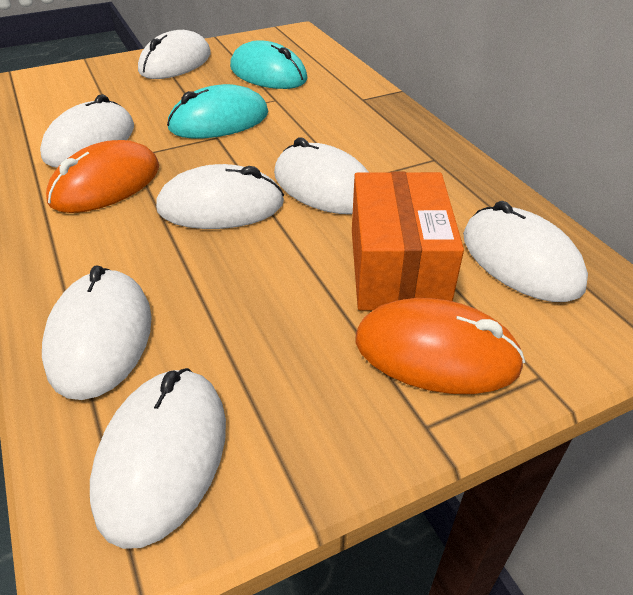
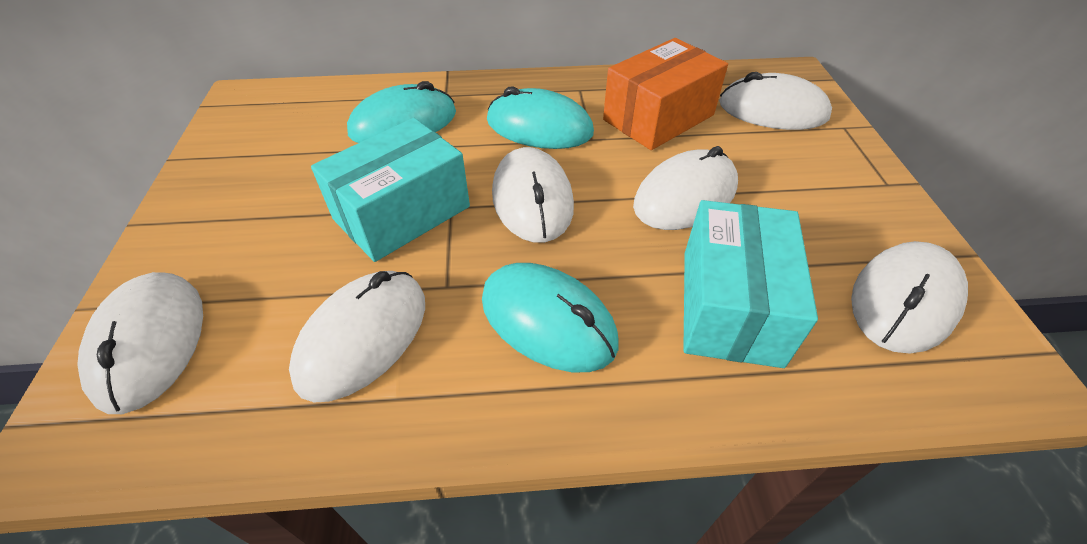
orange mouse: [46,140,159,213] [356,298,525,394] = 2 -> none = 0
turquoise box: none = 0 -> [311,118,470,262] [683,200,818,368] = 2
turquoise mouse: [167,84,268,139] [230,40,308,89] = 2 -> [347,81,456,143] [482,263,618,372] [487,86,594,149] = 3
white mouse: [40,94,134,168] [42,265,152,400] [90,368,226,549] [138,30,211,79] [156,164,284,229] [274,137,368,214] [463,201,588,302] = 7 -> [77,272,203,414] [289,271,425,403] [492,147,574,243] [633,146,738,230] [719,72,832,130] [851,241,968,354] = 6

